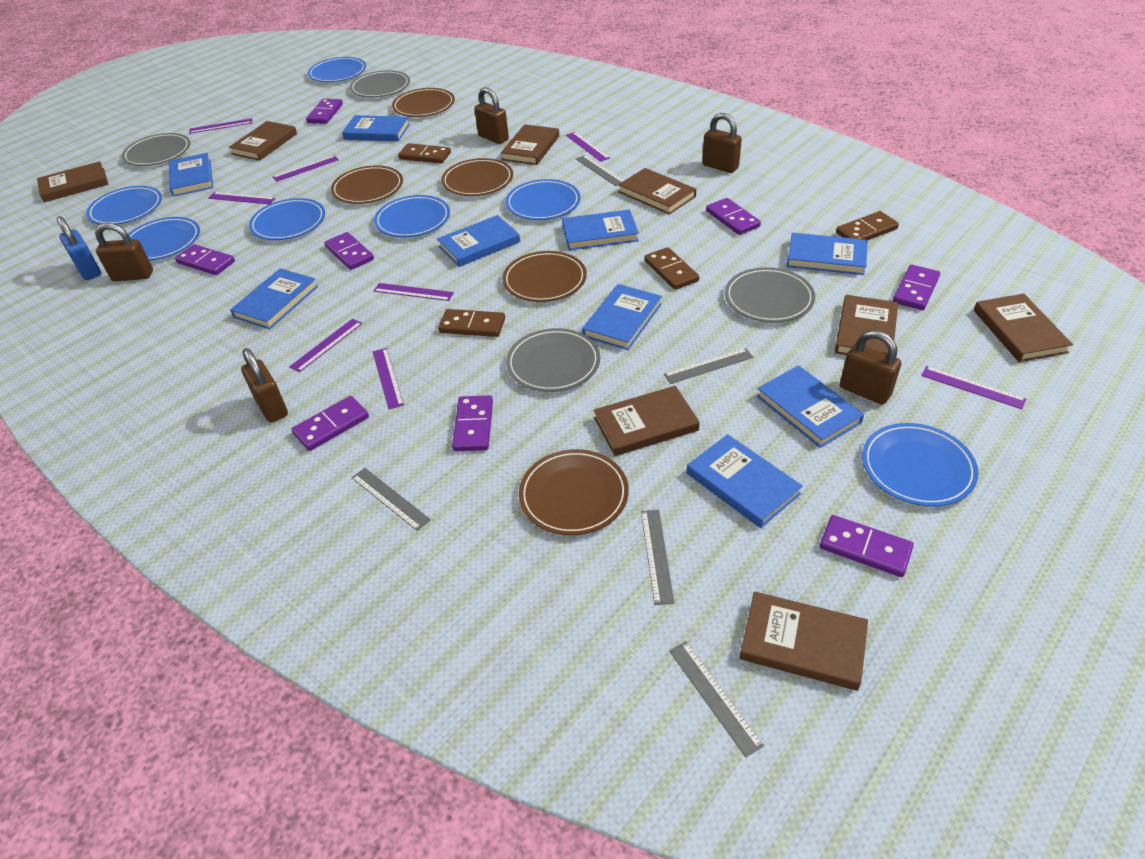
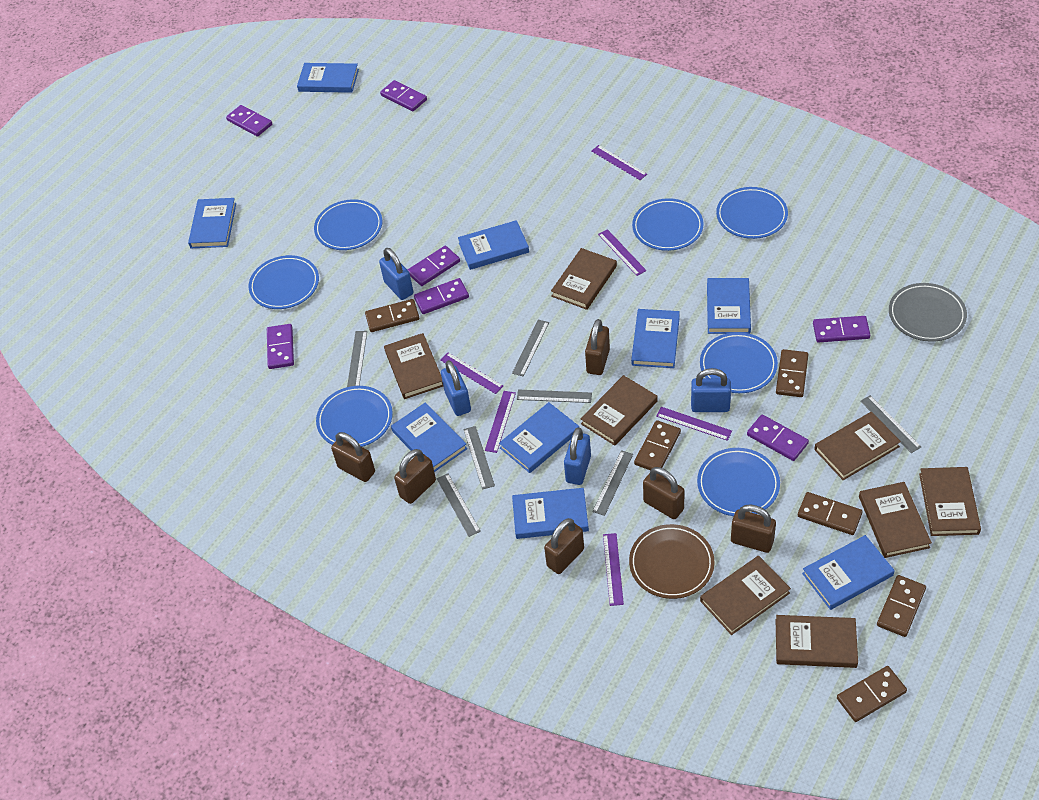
blue padlock: [57,216,101,280] = 1 -> [379,248,413,300] [441,360,471,416] [564,428,591,485] [691,368,731,412] = 4
brown domino: [398,143,451,164] [438,309,505,337] [644,247,699,290] [836,211,899,240] = 4 -> [365,299,419,332] [634,420,681,470] [776,349,809,397] [798,492,863,535] [837,666,907,722] [877,575,926,637] = 6
brown padlock: [95,223,153,281] [241,348,288,423] [474,87,509,144] [702,113,742,173] [840,330,901,405] = 5 -> [331,432,375,482] [394,449,436,504] [544,518,584,574] [585,319,610,375] [643,467,685,519] [731,505,776,553] = 6
brown plate: [331,165,403,204] [392,88,455,117] [441,158,513,196] [502,251,587,302] [519,449,629,535] = 5 -> [629,524,715,599] = 1
grey plate: [122,133,190,166] [350,70,410,97] [506,328,600,392] [725,267,815,323] = 4 -> [889,283,967,342] = 1
grey ruler: [351,468,431,531] [576,155,624,186] [641,510,675,605] [664,348,754,384] [669,641,764,757] = 5 -> [347,331,367,387] [437,473,481,537] [463,426,495,490] [512,320,549,376] [517,390,592,403] [592,450,633,516] [860,395,921,453] = 7
purple domino: [175,244,235,275] [291,396,369,451] [306,99,343,124] [324,232,374,270] [452,395,493,451] [706,198,761,235] [820,515,914,577] [893,265,940,310] = 8 -> [226,105,272,137] [267,324,294,369] [380,80,427,111] [408,246,460,286] [414,278,469,314] [747,414,809,461] [813,316,870,343] = 7
purple ruler: [189,118,252,134] [208,192,276,204] [273,155,339,182] [289,319,363,372] [373,348,404,409] [374,283,454,301] [566,132,610,162] [921,366,1026,409] = 8 -> [441,352,503,394] [485,391,516,453] [592,145,647,180] [598,229,647,276] [603,533,624,606] [656,407,732,441] = 6

